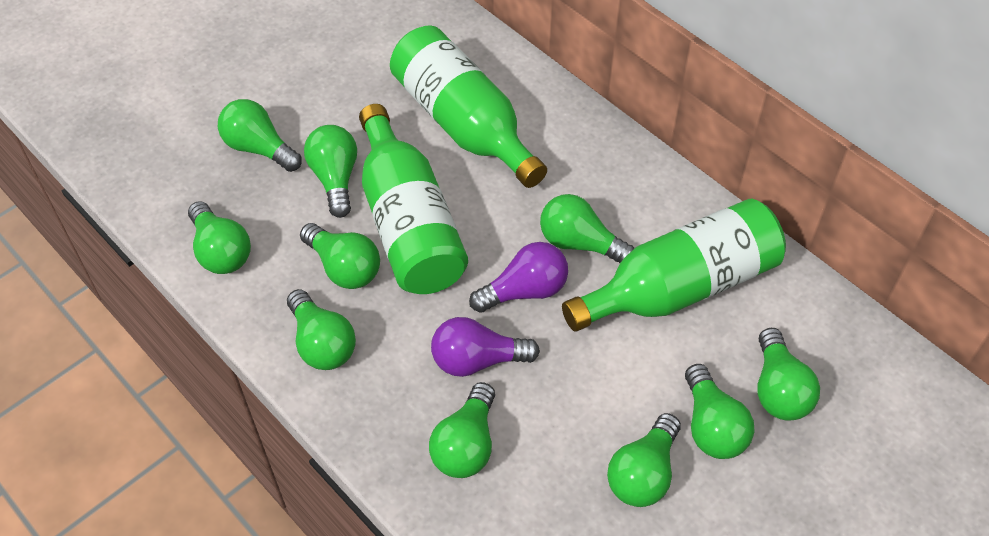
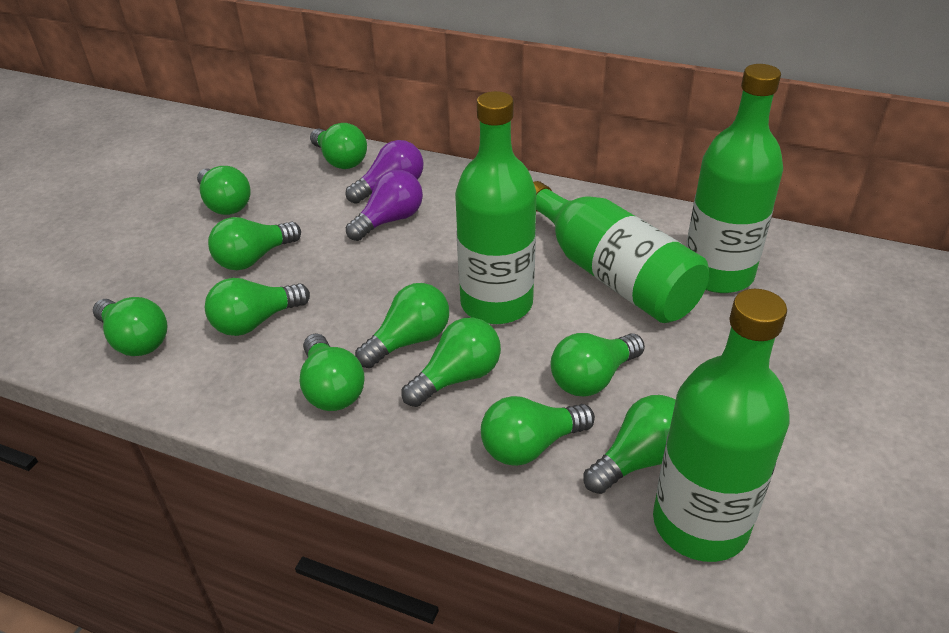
green bottle: [359,104,468,294] [390,25,547,188] [562,199,786,332] = 3 -> [455,91,537,324] [533,181,709,323] [653,289,790,562] [686,64,783,293] = 4
green light bulb: [188,201,251,274] [218,99,302,172] [287,289,356,370] [300,223,380,289] [304,125,357,218] [429,382,495,478] [540,194,634,263] [607,413,681,507] [685,364,754,459] [757,328,820,420] = 10 -> [93,297,168,356] [197,166,250,215] [205,278,310,336] [208,217,301,270] [300,333,365,411] [310,123,367,169] [355,283,449,368] [402,317,501,407] [481,396,595,466] [551,333,645,397] [583,395,676,494] = 11

